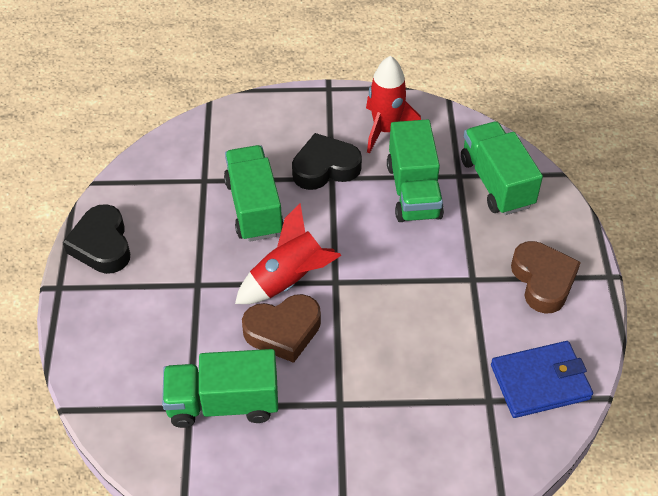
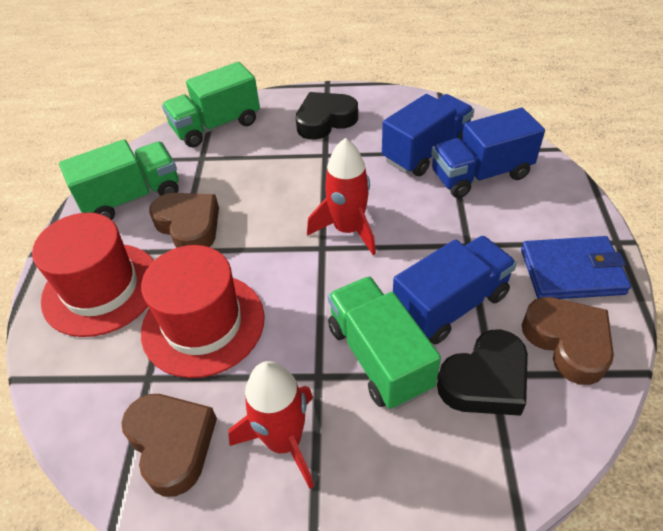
blue truck: none = 0 -> [382,94,474,176] [393,236,517,344] [431,108,545,198] = 3
brown heart: [242,294,321,363] [511,241,581,314] = 2 -> [121,394,217,497] [149,193,219,248] [522,297,614,385] = 3
green truck: [162,349,278,428] [224,145,284,242] [387,119,444,222] [461,121,543,215] = 4 -> [59,139,179,220] [162,62,260,147] [328,276,441,409] = 3
red hat: none = 0 -> [32,213,154,337] [141,245,265,378] = 2

